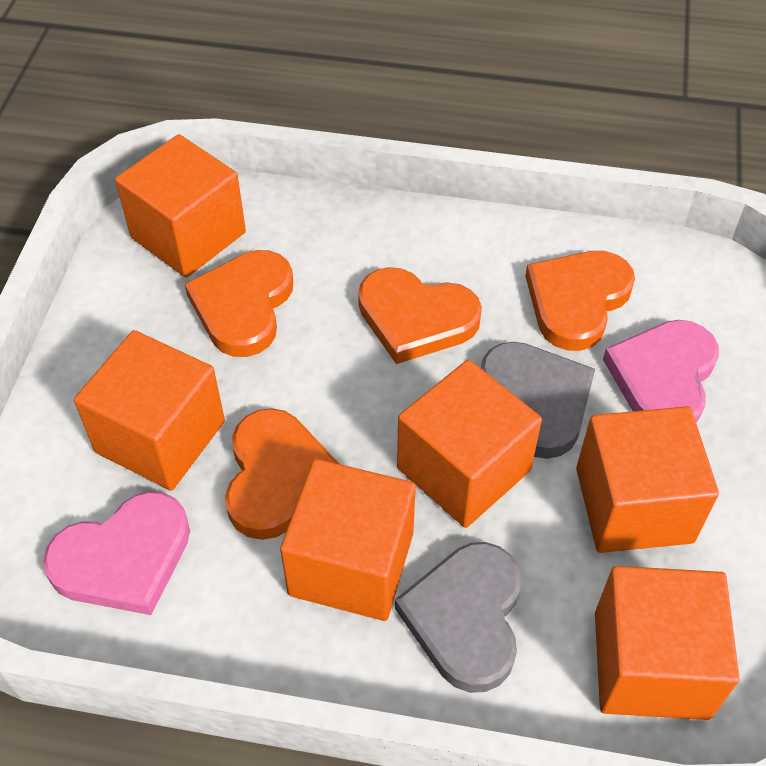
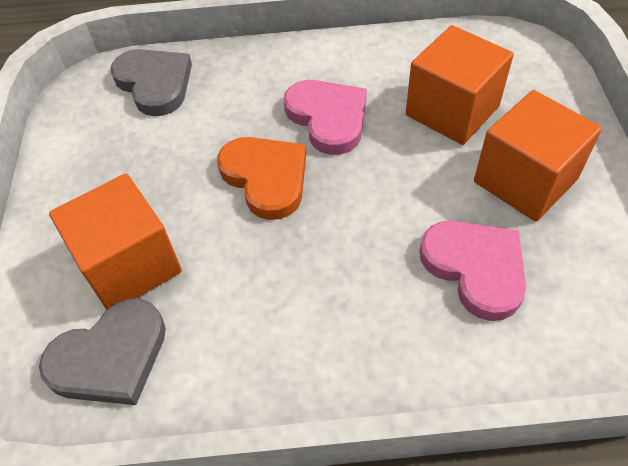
orange cube: [74,330,225,491] [115,134,246,278] [280,459,416,621] [397,360,542,528] [576,406,719,553] [595,566,740,720] = 6 -> [49,173,182,310] [406,25,514,145] [474,90,602,222] = 3
orange heart: [185,250,293,357] [225,408,339,540] [358,267,482,364] [525,251,635,351] = 4 -> [217,137,306,220] = 1

